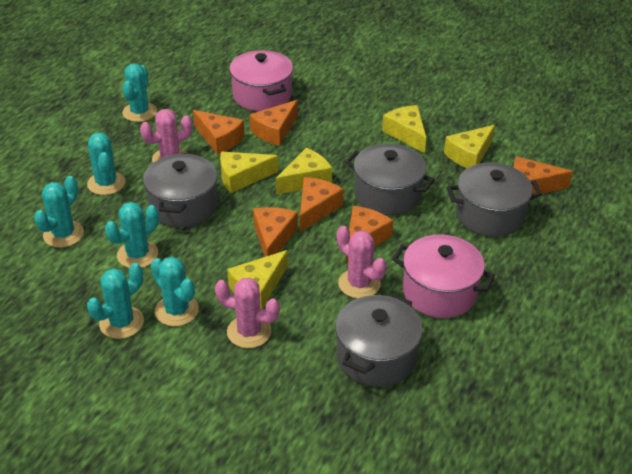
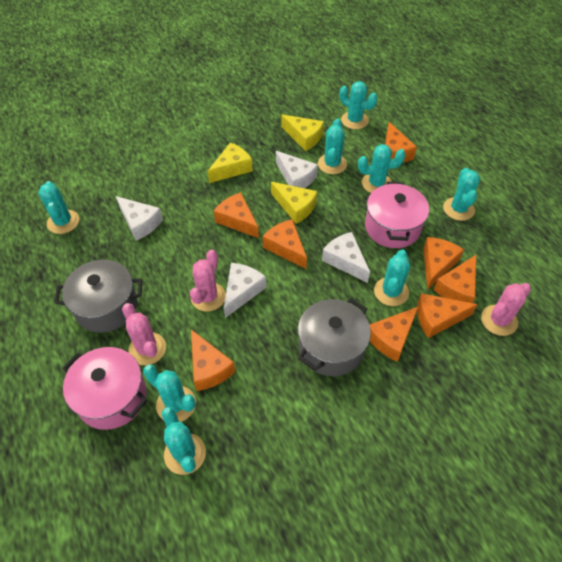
grey pot: [143,153,217,227] [335,294,423,387] [345,144,435,216] [447,163,542,237] = 4 -> [54,260,142,333] [298,298,371,376] = 2
orange cheese: [193,110,245,155] [250,100,298,146] [253,207,298,257] [300,177,343,232] [346,206,393,263] [513,156,573,194] = 6 -> [191,330,235,391] [214,192,259,238] [263,219,307,269] [369,306,419,362] [385,122,417,163] [417,293,478,338] [423,237,464,290] [434,255,476,303] = 8
turquoise cactus: [34,176,84,248] [87,133,126,195] [87,263,144,339] [105,202,159,268] [122,63,157,122] [151,257,199,326] = 6 -> [38,181,79,234] [143,364,196,422] [162,407,206,475] [318,119,347,174] [340,81,377,129] [358,144,406,193] [374,250,410,306] [443,168,480,221] = 8
white cheese: none = 0 -> [116,196,163,241] [224,263,266,318] [276,151,318,188] [322,232,370,283] = 4
yellow cheese: [220,152,278,193] [227,250,288,308] [276,148,332,194] [382,105,426,153] [444,125,495,168] = 5 -> [208,142,253,183] [271,182,317,224] [281,115,324,151] = 3

